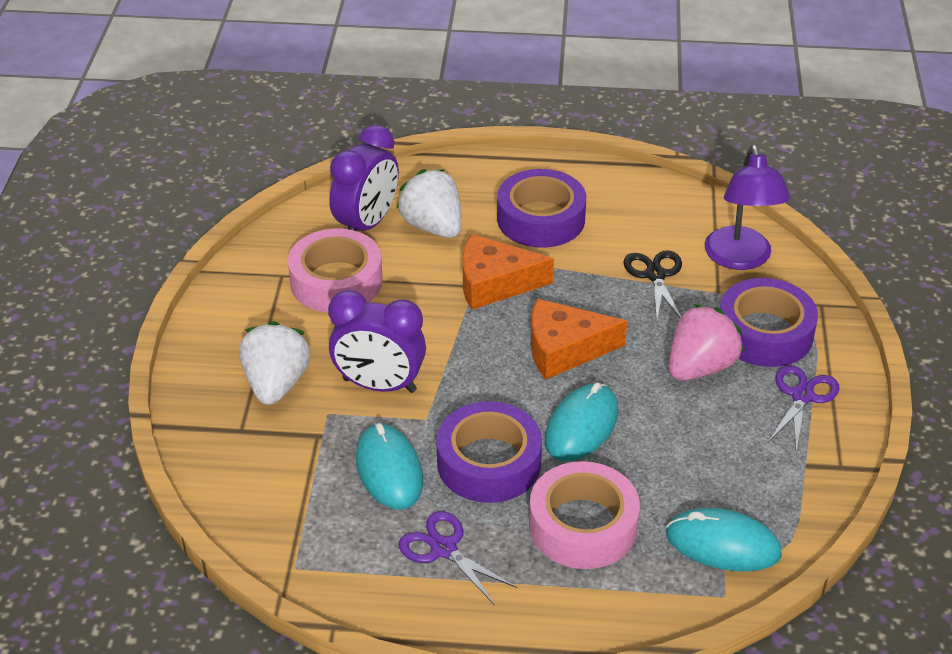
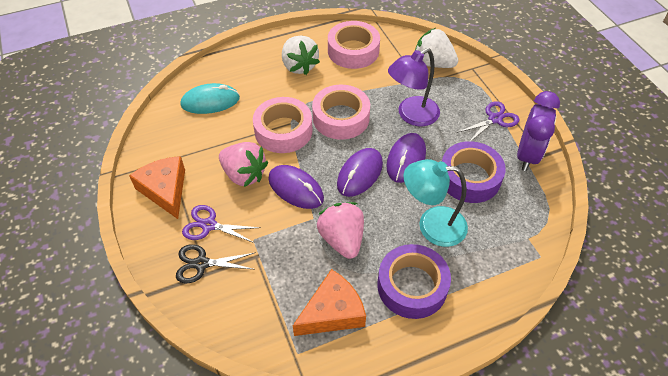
pink strawberry: [669,304,743,381] = 1 -> [219,142,268,187] [317,202,364,259] = 2
pink tape: [288,228,383,313] [529,461,640,569] = 2 -> [253,97,312,153] [312,85,370,140] [328,21,380,69] = 3
purple clock: [328,290,426,393] [329,125,399,231] = 2 -> [517,91,560,171] = 1
purple mouse: none = 0 -> [268,165,324,209] [337,148,383,197] [386,133,426,183] = 3
purple tape: [436,401,542,503] [497,169,586,248] [720,278,818,367] = 3 -> [377,244,451,319] [442,141,506,203] = 2
turquoise lamp: none = 0 -> [403,159,468,247] = 1
turquoise mouse: [356,423,423,510] [545,382,618,462] [666,508,782,572] = 3 -> [180,83,240,114] = 1

